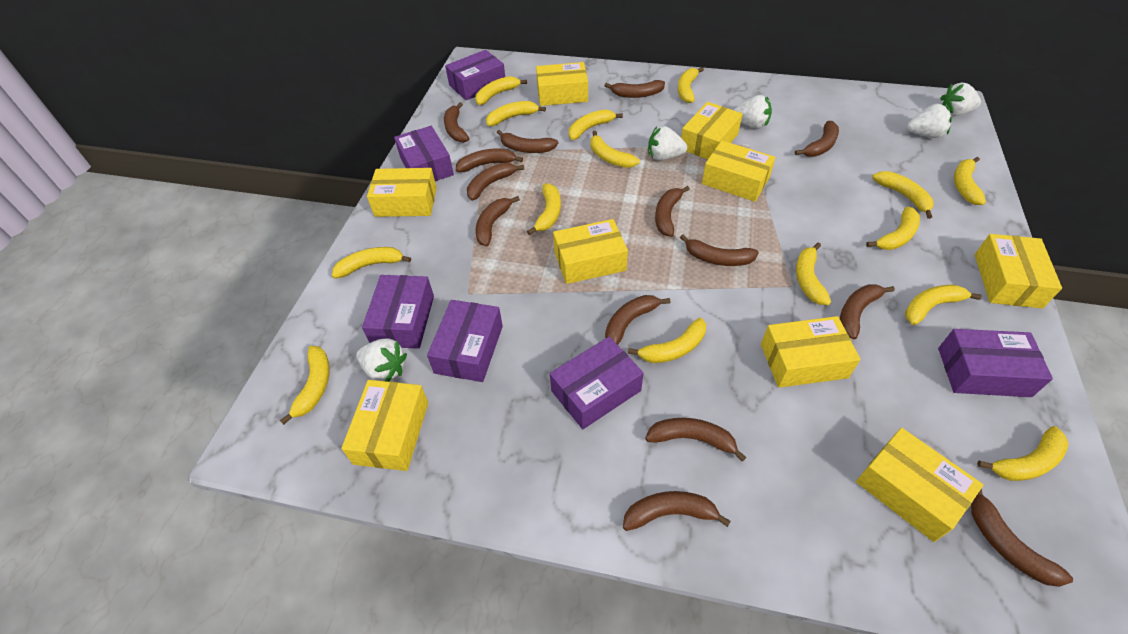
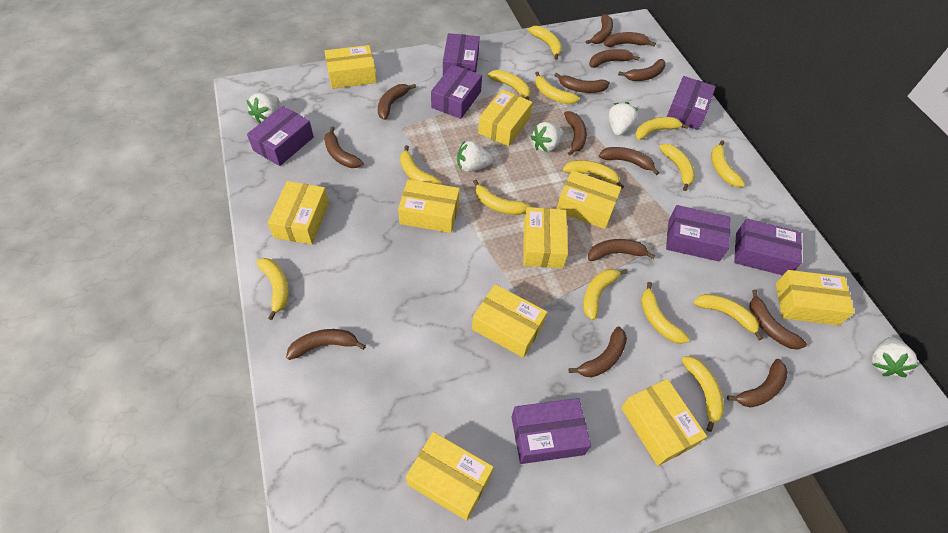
purple box: [362,275,434,349] [394,126,454,181] [427,300,503,382] [445,50,505,100] [550,337,644,429] [938,329,1053,397] = 6 -> [247,106,314,166] [431,64,482,119] [443,33,480,75] [511,398,591,464] [666,205,730,262] [667,76,716,130] [734,219,802,275] = 7
yellow banana: [280,346,330,425] [332,247,411,278] [475,76,527,105] [486,101,546,126] [527,183,561,235] [569,109,623,140] [591,131,640,168] [628,318,706,363] [678,67,704,103] [796,243,831,305] [866,207,920,250] [872,171,934,219] [905,285,982,325] [954,157,986,205] [977,426,1069,481] = 15 -> [256,258,289,320] [400,145,442,185] [473,180,530,215] [488,70,531,101] [528,26,562,60] [535,72,580,104] [563,160,624,189] [583,269,628,320] [635,117,689,140] [641,282,690,344] [659,144,695,191] [682,356,724,432] [693,294,763,340] [711,140,745,187] = 14
yellow box: [341,380,428,471] [367,168,437,217] [536,62,588,106] [553,219,628,284] [681,102,743,159] [702,140,776,202] [761,316,860,388] [856,428,983,542] [975,234,1062,309] = 9 -> [268,181,329,245] [325,45,377,89] [398,179,460,233] [406,432,494,521] [472,284,547,358] [478,89,533,146] [523,207,568,268] [557,170,621,229] [621,379,707,466] [776,270,855,326] = 10

